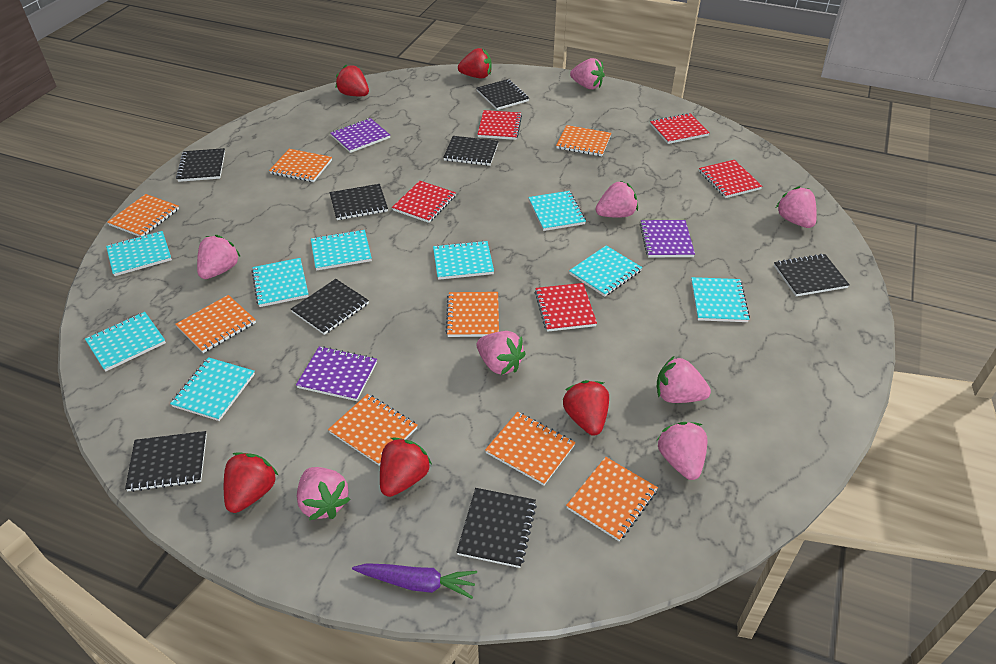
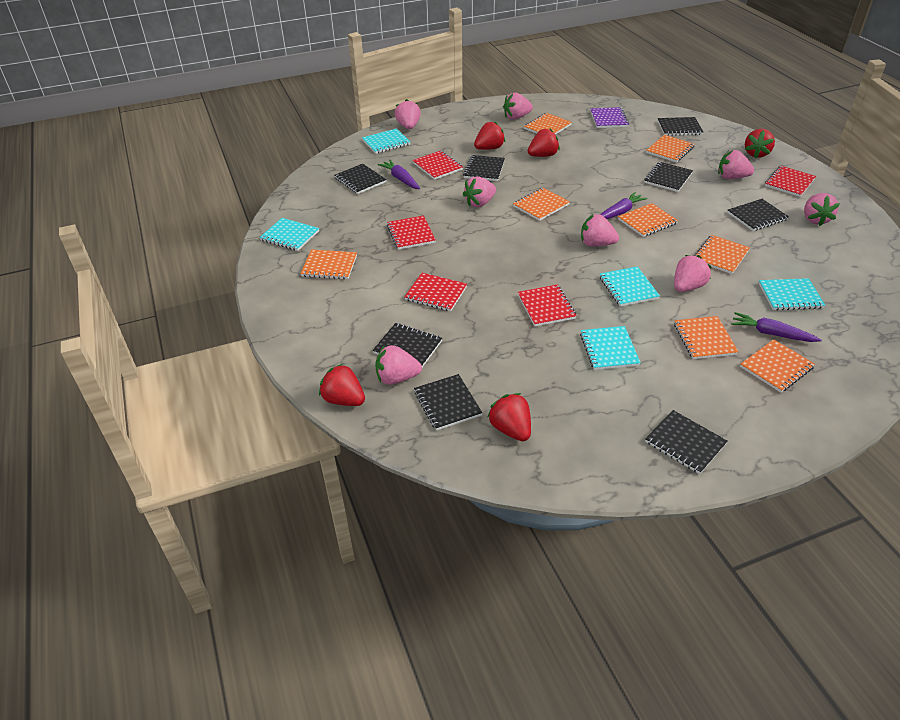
purple carrot: [352,563,477,599] = 1 -> [378,160,420,189] [600,192,648,219] [731,312,822,342] = 3
purple notebook: [296,346,377,401] [331,118,390,153] [640,220,695,257] = 3 -> [590,107,629,128] = 1
turquoise notebook: [85,312,166,372] [106,231,172,276] [170,357,255,421] [252,258,309,307] [311,230,372,270] [433,240,494,280] [528,191,586,231] [569,246,642,297] [691,277,750,322] = 9 -> [260,218,319,251] [362,128,410,154] [580,326,641,370] [600,266,660,306] [759,278,825,310] = 5

